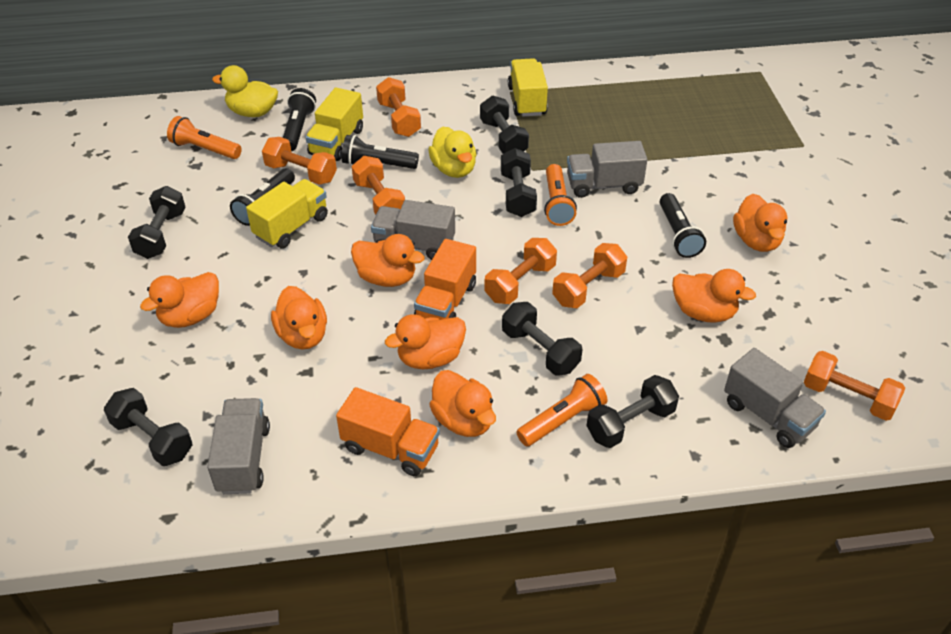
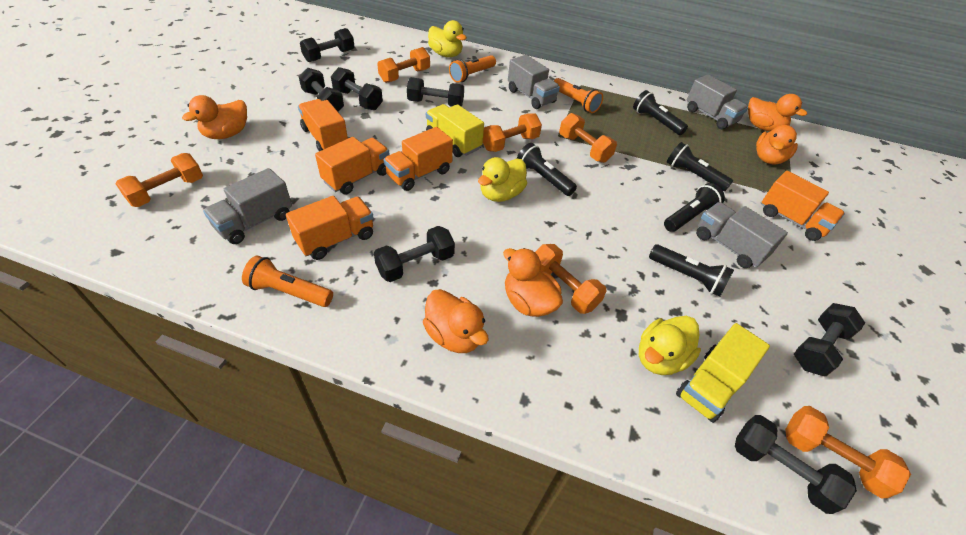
black dumbbell: [104,388,192,466] [128,186,186,259] [480,96,529,154] [501,148,537,217] [502,302,582,376] [586,375,679,448] = 6 -> [298,68,344,111] [300,28,355,62] [331,67,383,110] [374,226,455,282] [407,77,464,107] [735,415,857,514] [794,303,865,376] = 7
black flashlight: [230,168,295,226] [283,88,316,151] [342,135,419,169] [660,193,706,258] = 4 -> [517,143,577,196] [633,90,688,135] [649,244,734,297] [664,183,725,232] [667,142,733,191] = 5
orange duck: [140,272,219,328] [271,286,327,349] [351,234,425,287] [385,314,466,369] [429,370,496,437] [672,269,756,323] [733,194,787,252] = 7 -> [182,95,247,139] [423,289,488,353] [503,248,563,317] [748,94,807,131] [756,125,798,165] = 5
orange truck: [336,387,440,476] [414,239,476,320] = 2 -> [286,196,374,260] [298,99,348,151] [315,137,390,195] [384,127,453,191] [761,171,845,241] = 5
yellow duck: [212,65,278,117] [428,126,476,178] = 2 -> [428,20,467,57] [478,157,527,202] [639,316,701,375] = 3
yellow truck: [246,179,328,248] [306,88,363,161] [508,58,548,117] = 3 -> [426,104,484,157] [676,323,770,423] = 2

